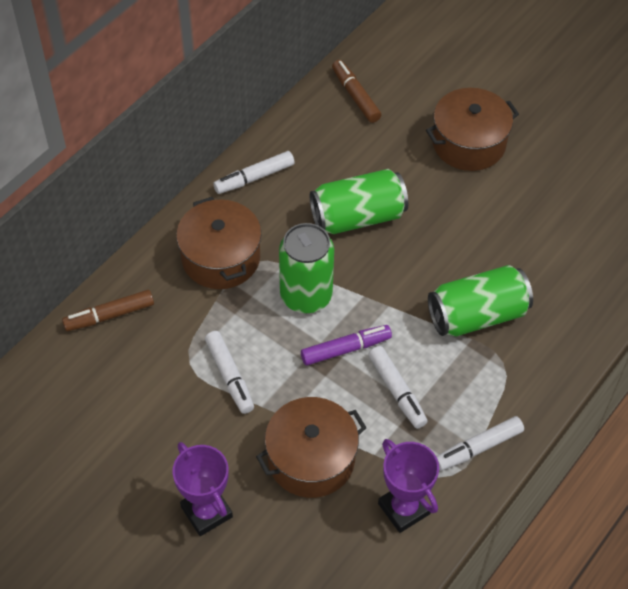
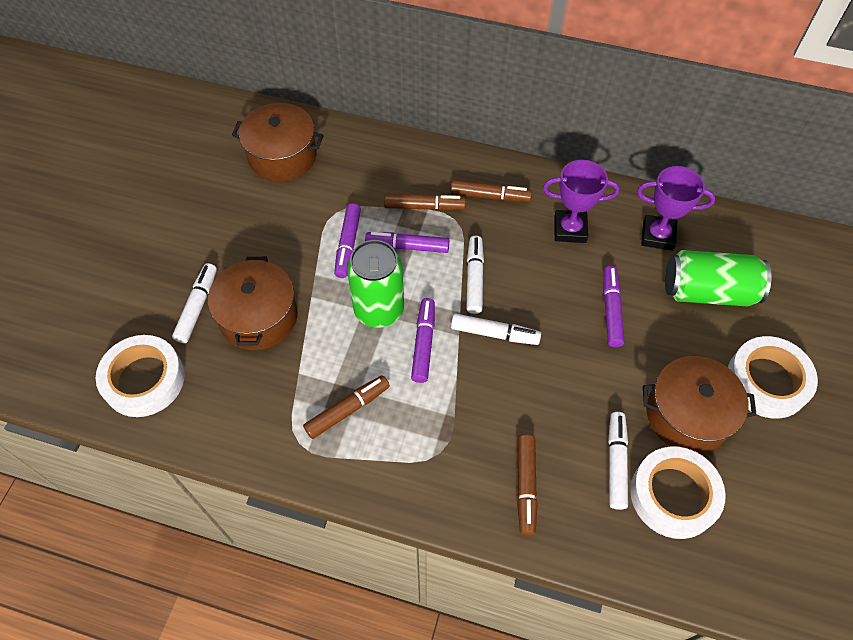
brown marker: [62,290,154,331] [332,60,381,123] = 2 -> [303,375,390,439] [384,193,466,211] [451,180,532,202] [517,434,538,536] = 4
green can: [279,223,334,313] [310,169,408,234] [428,265,533,337] = 3 -> [347,240,404,328] [665,250,772,307] = 2
purple marker: [301,325,392,365] = 1 -> [334,203,361,278] [365,232,450,253] [411,298,435,383] [603,266,625,347] = 4
white tape: none = 0 -> [96,335,185,417] [630,446,726,539] [728,336,818,419] = 3

